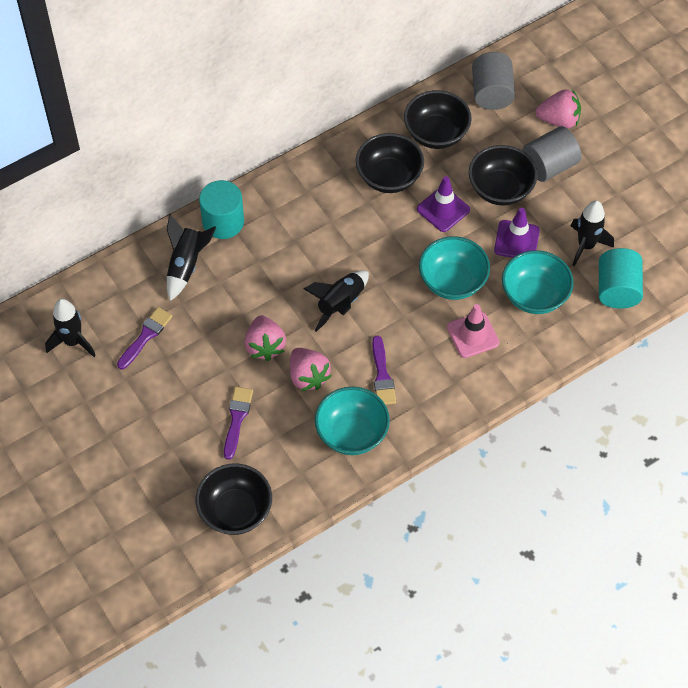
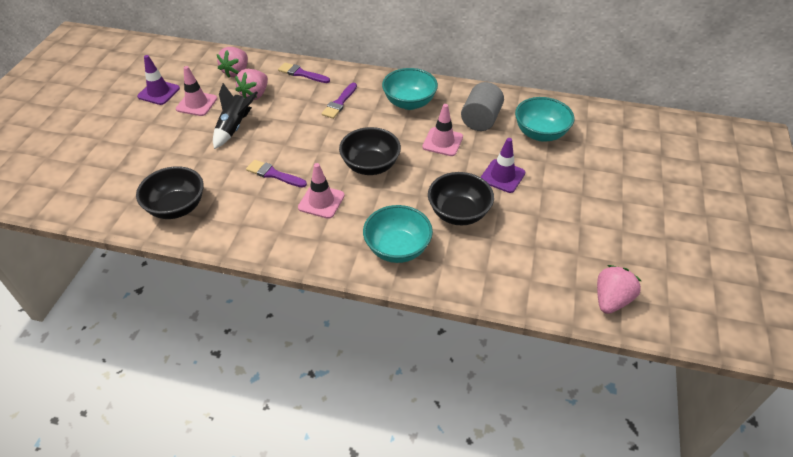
black bowl: [196,463,272,535] [356,133,424,193] [404,90,472,149] [469,145,538,206] = 4 -> [136,166,204,219] [339,127,401,175] [428,172,494,225] = 3
black rocket: [45,299,96,357] [167,214,216,301] [303,270,369,332] [571,200,614,267] = 4 -> [213,83,258,149] = 1
grey cylinder: [472,52,515,110] [523,126,581,182] = 2 -> [461,82,504,131] = 1
pink traffic cone: [447,304,499,358] = 1 -> [176,66,217,116] [298,163,345,219] [422,104,463,156] = 3
turquoise cylinder: [199,180,244,239] [599,248,643,309] = 2 -> none = 0

